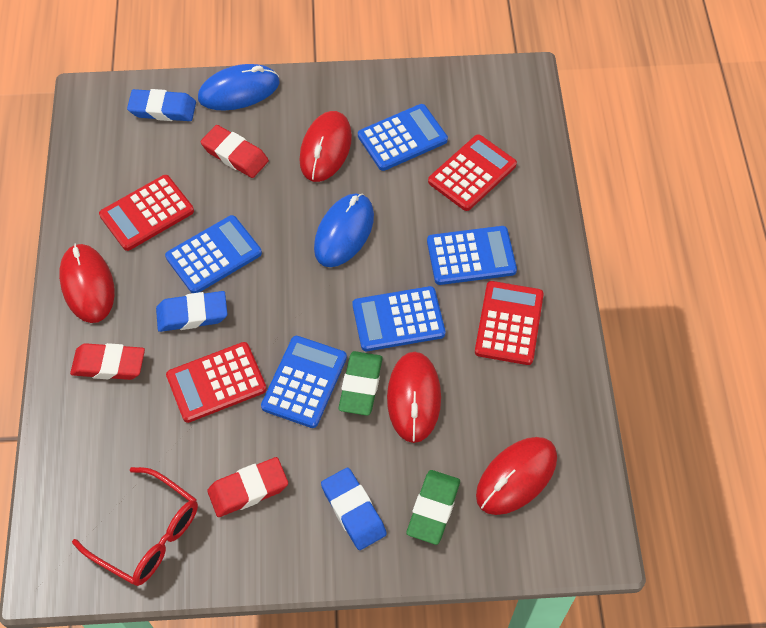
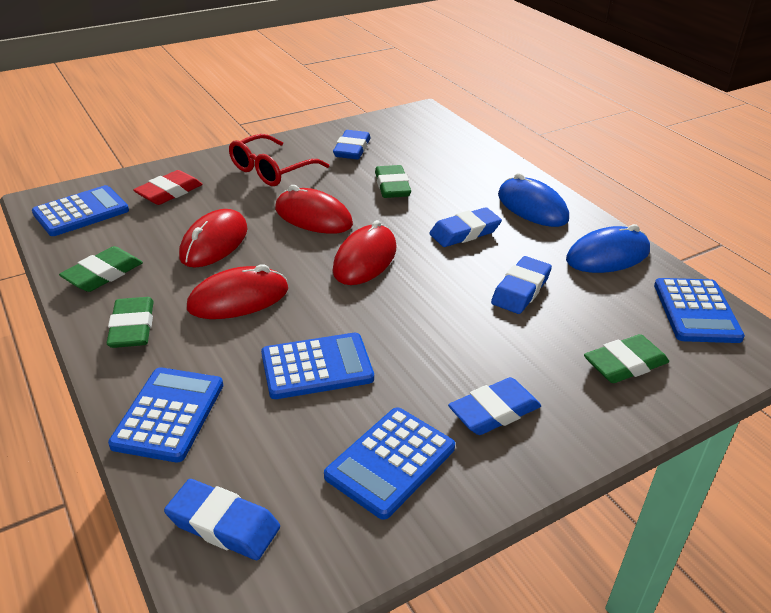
blue eraser: [127,89,196,121] [156,291,227,332] [321,468,387,550] = 3 -> [164,479,280,560] [333,130,371,159] [429,207,502,247] [448,377,541,435] [491,256,552,314] = 5
green eraser: [338,351,383,416] [407,470,460,545] = 2 -> [59,246,143,292] [107,297,154,348] [375,165,411,198] [584,334,669,383] = 4
red calculator: [99,175,194,251] [166,342,267,423] [428,134,517,211] [475,281,544,365] = 4 -> none = 0
red eraser: [70,343,145,380] [201,125,269,178] [207,457,288,517] = 3 -> [133,170,203,205] = 1

